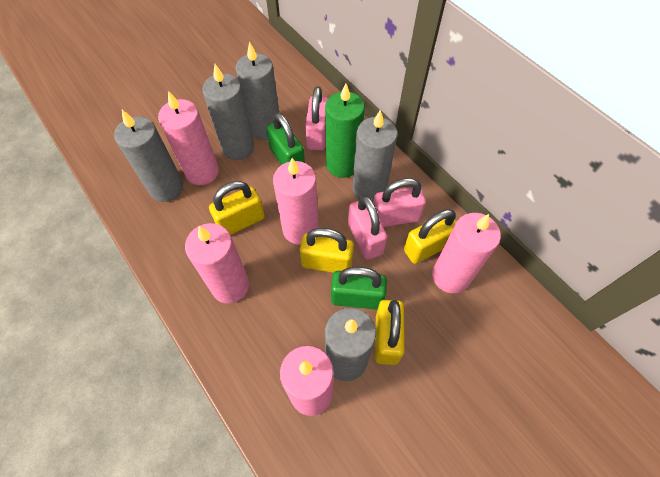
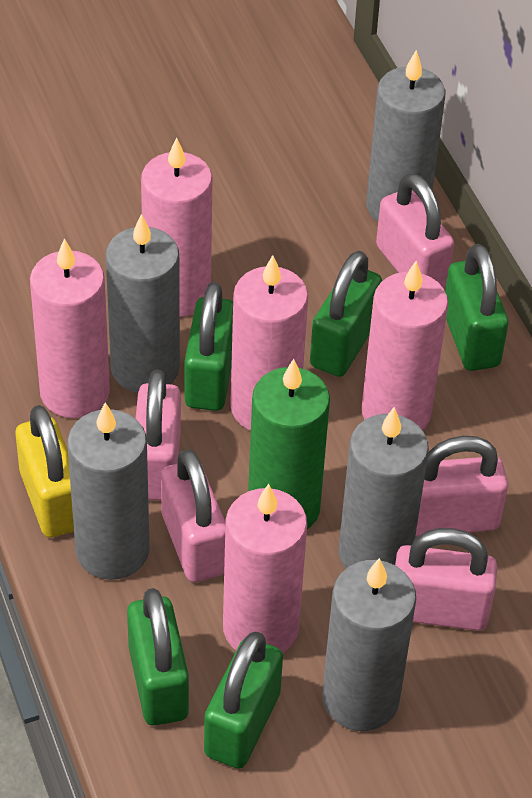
green padlock: [266,112,305,165] [331,267,387,310] = 2 -> [127,588,189,726] [185,282,233,411] [204,632,283,769] [310,251,382,377] [445,244,509,371] = 5
pink padlock: [305,86,328,151] [348,195,387,260] [373,178,426,227] = 3 -> [135,369,181,500] [161,449,226,582] [376,173,454,288] [395,528,497,631] [416,436,508,536] = 5
yellow padlock: [209,181,265,235] [300,228,354,273] [375,300,405,365] [404,209,457,264] = 4 -> [16,405,74,538] = 1

